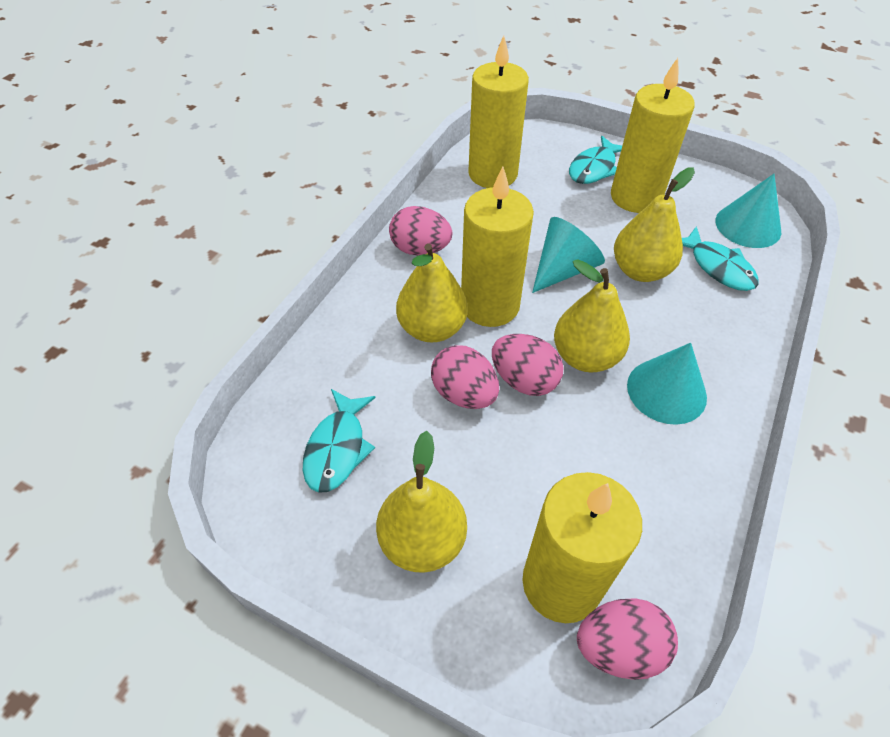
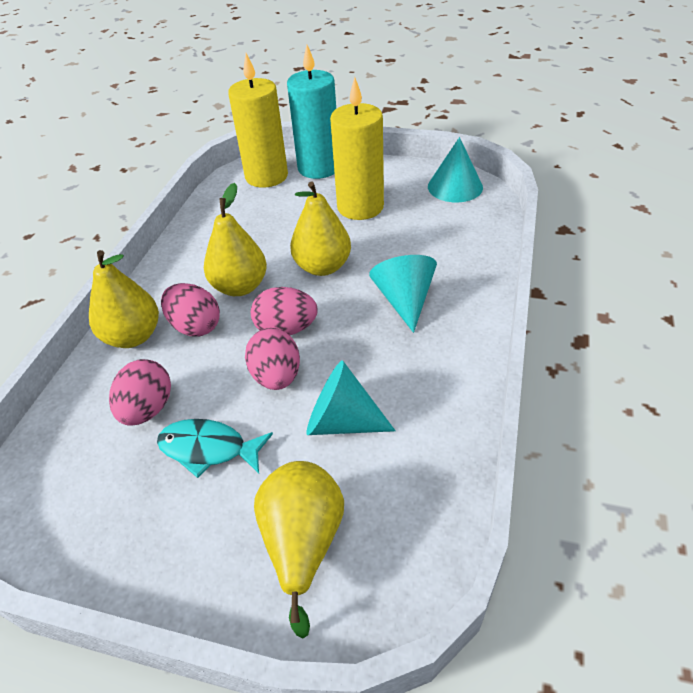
turquoise candle: none = 0 -> [287,45,336,179] = 1
turquoise fish: [303,389,375,493] [569,136,623,184] [682,226,758,291] = 3 -> [157,419,273,478] = 1
yellow candle: [461,167,534,327] [468,35,529,188] [522,472,642,623] [611,58,695,213] = 4 -> [228,53,288,188] [330,77,384,220] = 2

